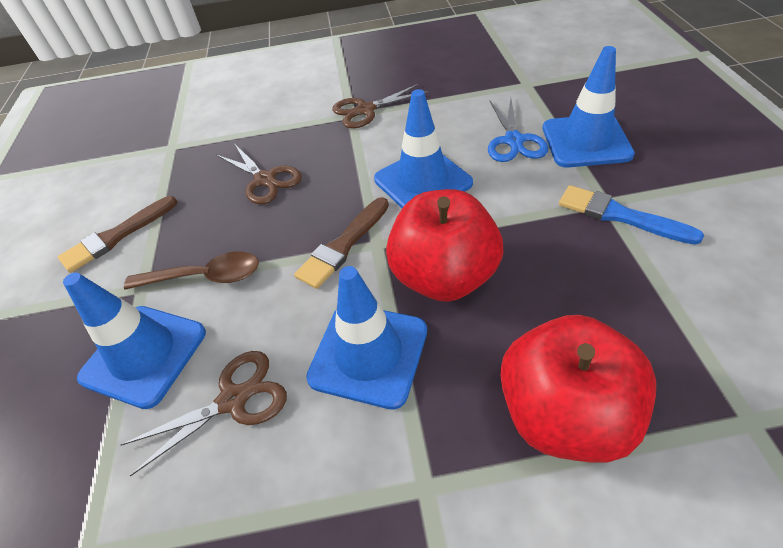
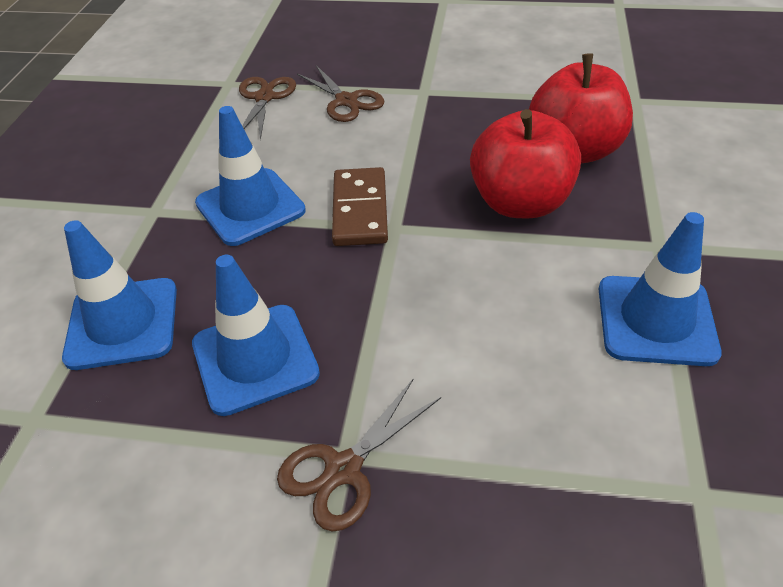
blue brush: [559,185,704,245] = 1 -> none = 0
blue scissors: [488,99,548,162] = 1 -> none = 0
brown brush: [58,196,177,273] [294,197,389,289] = 2 -> none = 0
brown domino: none = 0 -> [332,167,388,246] = 1
brown spoon: [124,251,259,290] = 1 -> none = 0

